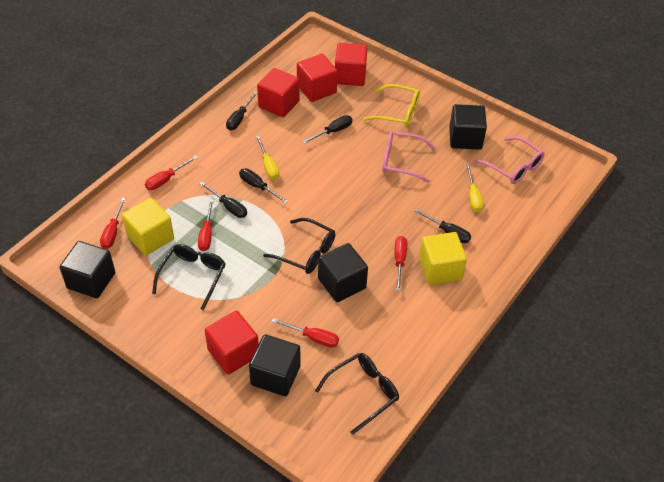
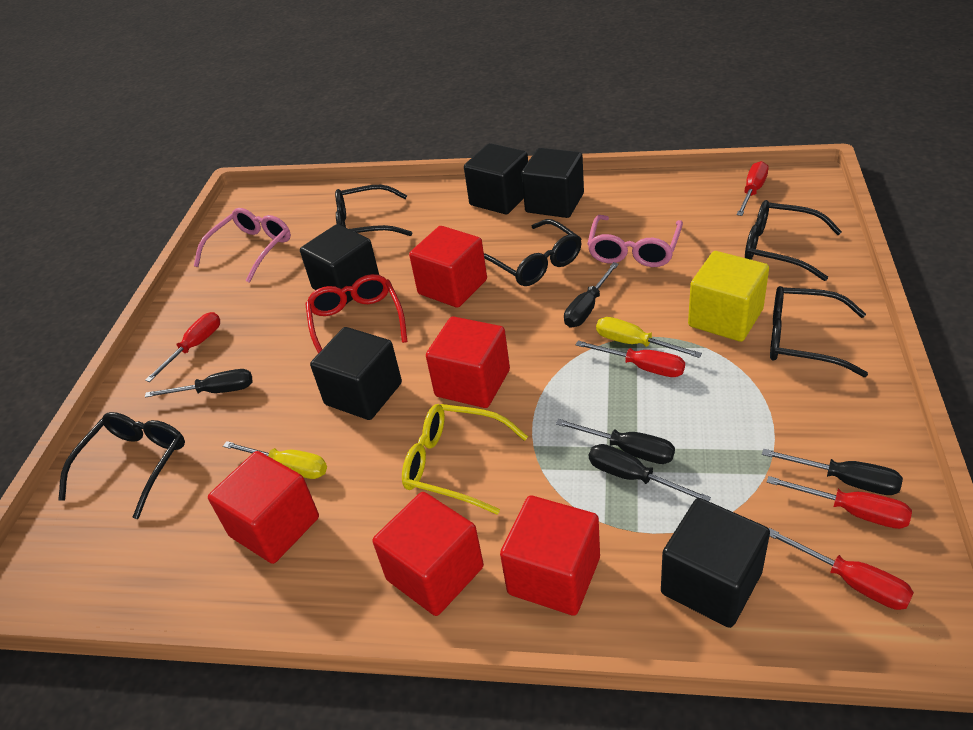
black cube: [59,241,115,298] [249,334,301,396] [318,243,368,302] [449,104,487,150] = 4 -> [300,224,379,304] [310,327,402,420] [464,143,528,214] [521,148,584,218] [661,498,770,628] = 5
black glasses: [152,244,226,310] [263,218,335,274] [315,353,399,435] = 3 -> [58,412,185,519] [335,185,412,236] [484,219,582,286] [745,200,842,281] [770,286,868,377] = 5
red cube: [205,311,259,375] [257,68,300,117] [297,54,337,102] [335,43,368,86] = 4 -> [208,451,319,564] [373,492,484,616] [409,226,487,308] [426,317,510,408] [500,496,600,616] = 5
red glasses: none = 0 -> [305,274,407,354] = 1
yellow cube: [122,198,174,255] [419,232,467,285] = 2 -> [688,251,769,342] = 1

